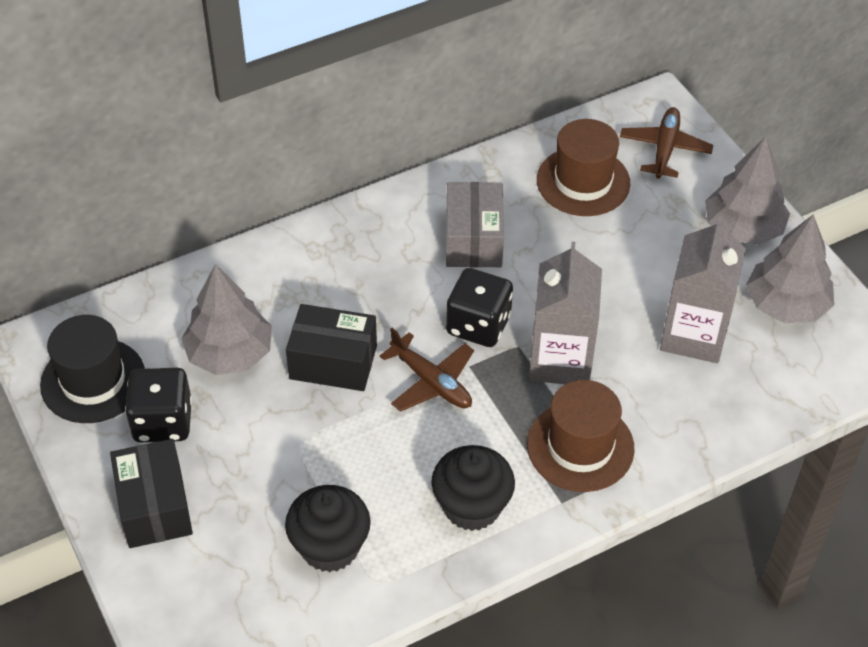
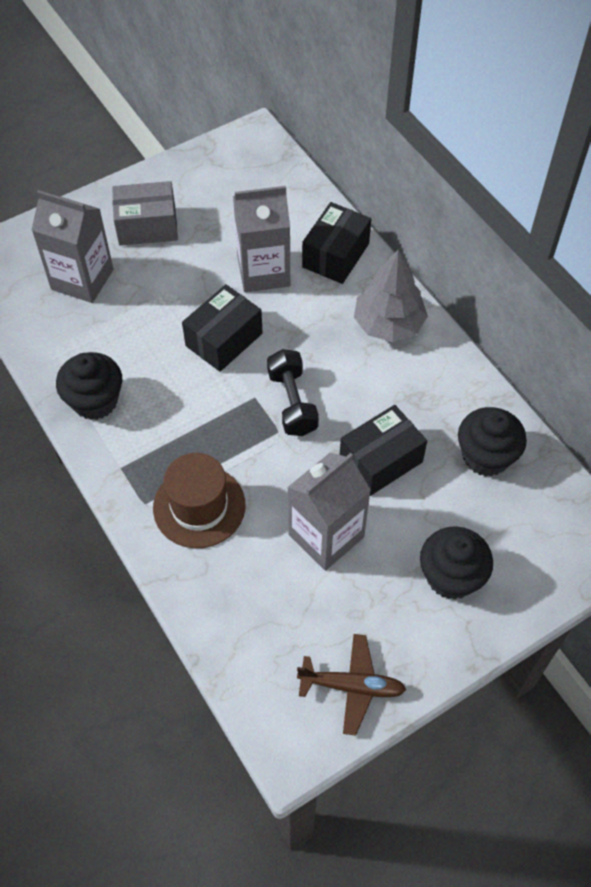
black box: [110,439,193,548] [286,304,377,391] = 2 -> [182,284,263,372] [302,202,371,284] [340,405,427,496] = 3
black cupcake: [285,485,371,572] [431,445,515,531] = 2 -> [56,352,122,420] [420,526,493,600] [458,407,527,477] = 3
black dice: [125,368,192,443] [446,268,513,347] = 2 -> none = 0
black dumbbell: none = 0 -> [267,349,319,436] = 1
black hat: [40,315,145,423] = 1 -> none = 0
brown hat: [527,380,634,492] [537,119,630,216] = 2 -> [153,453,245,548] = 1
brown plane: [380,328,474,412] [620,107,713,179] = 2 -> [297,634,406,736] = 1
grey carton: [529,242,602,384] [660,217,746,363] = 2 -> [32,190,114,303] [233,186,290,292] [287,453,371,571] = 3
grey tree: [181,264,272,375] [705,136,790,245] [746,214,834,323] = 3 -> [354,249,428,342] = 1

